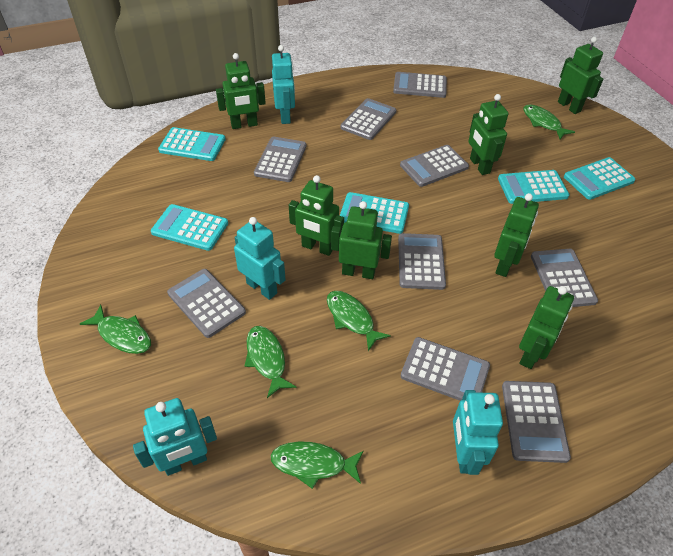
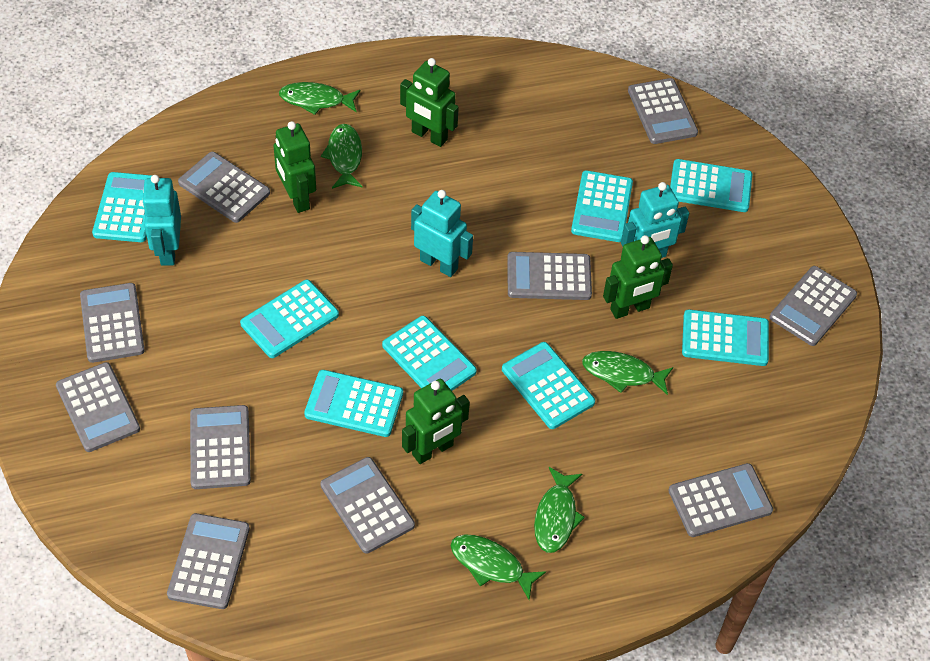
green robot: [216,53,266,129] [289,175,344,256] [331,201,392,279] [468,94,508,175] [494,193,539,277] [519,286,574,369] [558,37,603,114] = 7 -> [274,121,316,213] [400,58,459,147] [402,379,470,464] [603,235,673,319] = 4
grey calculator: [167,269,246,338] [254,137,306,182] [341,98,396,140] [393,72,447,98] [398,233,446,290] [400,145,469,187] [401,337,490,401] [502,381,571,463] [531,249,598,307] = 9 -> [56,362,140,452] [80,283,145,363] [167,513,250,609] [178,152,270,223] [190,405,251,489] [320,457,415,554] [507,252,592,300] [628,78,698,144] [668,463,773,537] [770,266,857,346] = 10
turquoise calculator: [151,204,228,251] [158,127,226,161] [340,192,409,234] [498,170,569,204] [564,157,636,200] = 5 -> [92,172,152,242] [240,280,339,358] [304,370,403,437] [382,316,477,391] [502,342,595,429] [571,170,633,242] [670,159,752,212] [682,309,769,366] = 8
turquoise robot: [133,398,217,476] [234,217,286,300] [272,45,295,124] [453,390,503,475] = 4 -> [142,175,181,266] [411,190,473,277] [621,182,689,258] = 3

